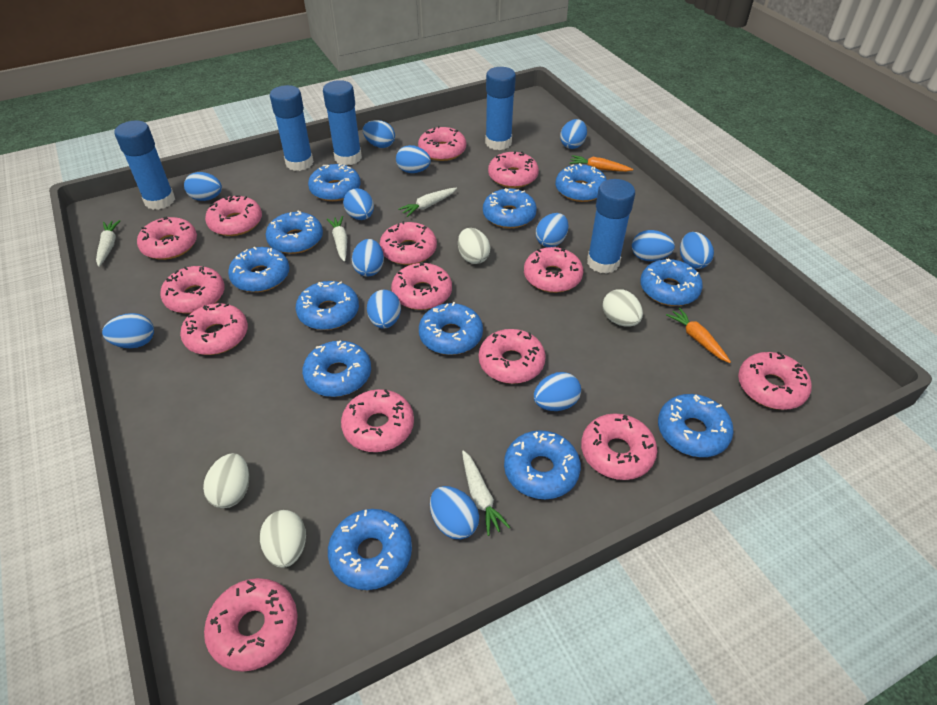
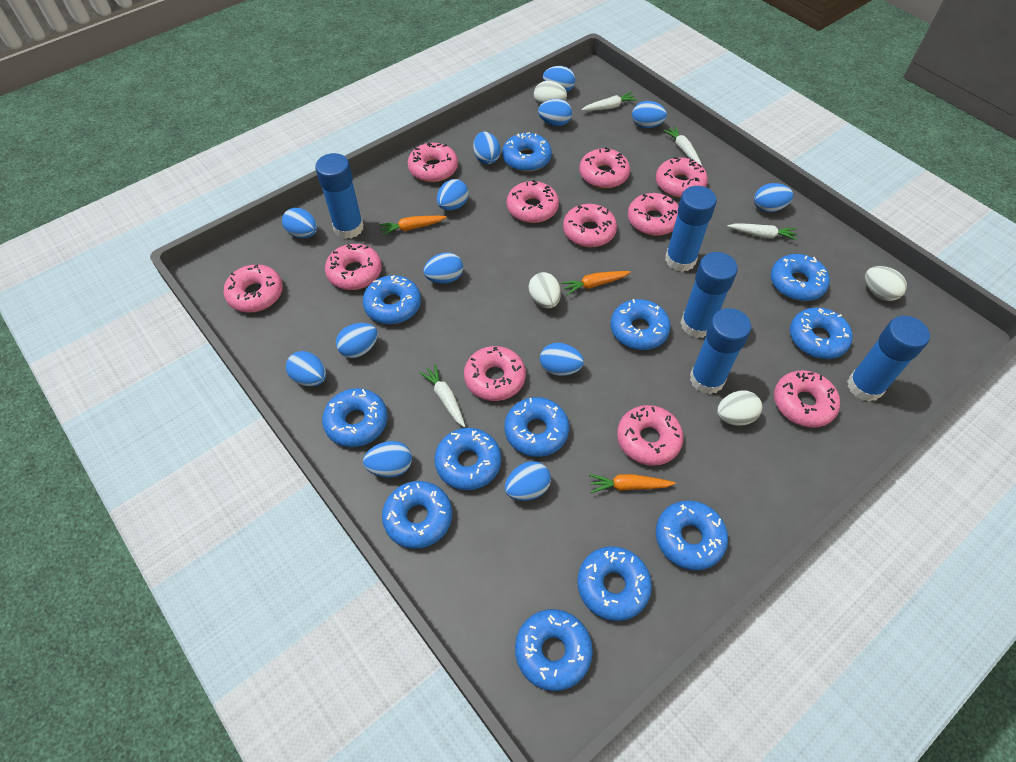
orange carrot: [569,155,633,172] [666,308,731,363] = 2 -> [379,216,447,236] [561,271,631,295] [589,474,676,493] = 3
pink donut: [137,217,197,260] [160,266,225,313] [180,303,248,355] [204,578,298,672] [205,195,262,236] [341,389,414,452] [380,221,437,265] [391,262,452,310] [418,126,466,161] [479,329,546,384] [488,151,539,188] [524,247,583,293] [581,413,657,480] [738,352,812,410] = 14 -> [223,264,283,313] [325,244,382,290] [408,142,458,182] [464,346,526,401] [507,180,559,223] [563,204,617,247] [579,147,630,188] [617,405,683,466] [628,193,678,236] [656,157,708,198] [774,370,840,428] = 11

